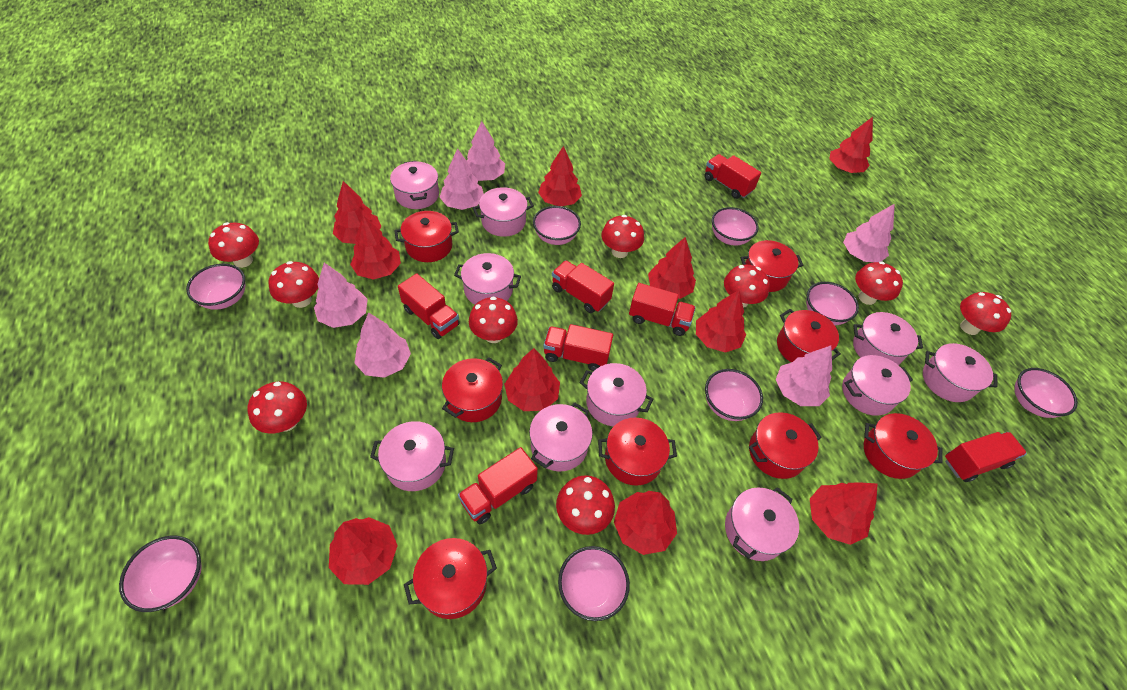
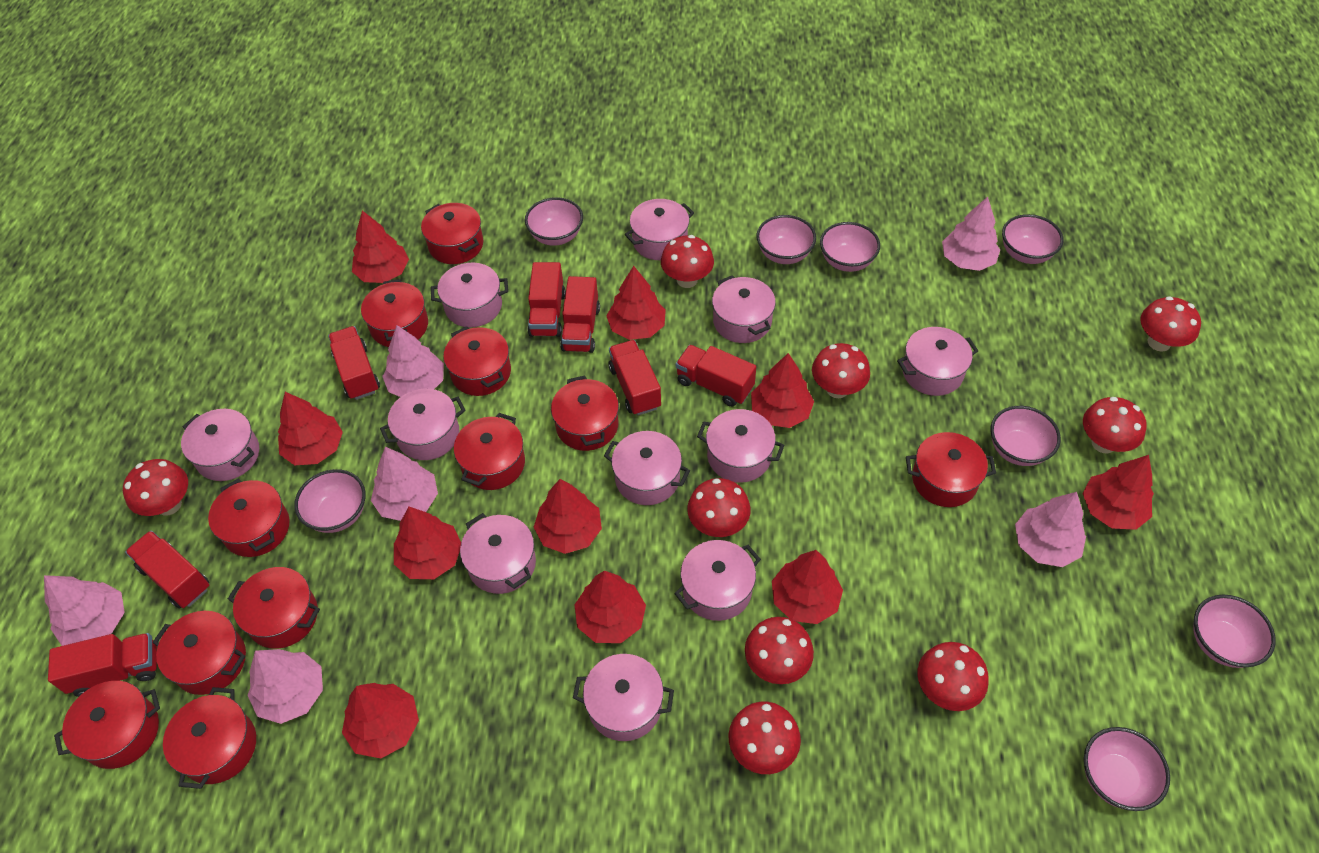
pink pot: [370,421,454,491] [390,161,439,209] [454,253,521,305] [473,187,534,237] [529,403,593,472] [580,363,653,426] [725,487,799,561] [842,355,913,416] [853,312,923,365] [923,343,998,402] = 10 -> [181,409,259,481] [380,389,465,460] [431,263,508,327] [460,513,536,594] [573,654,674,741] [604,431,690,505] [625,199,694,260] [674,540,761,621] [697,409,784,483] [712,275,776,343] [897,327,978,396] = 11
red pot: [394,211,459,262] [404,538,497,619] [442,357,503,422] [598,417,677,486] [740,240,803,292] [748,412,822,479] [777,309,841,362] [864,413,943,479] = 8 -> [54,681,160,769] [153,611,246,695] [163,687,256,789] [208,479,290,557] [228,567,320,649] [361,279,428,347] [421,203,483,264] [443,326,511,396] [454,413,525,490] [551,375,619,451] [906,432,996,507] = 11

